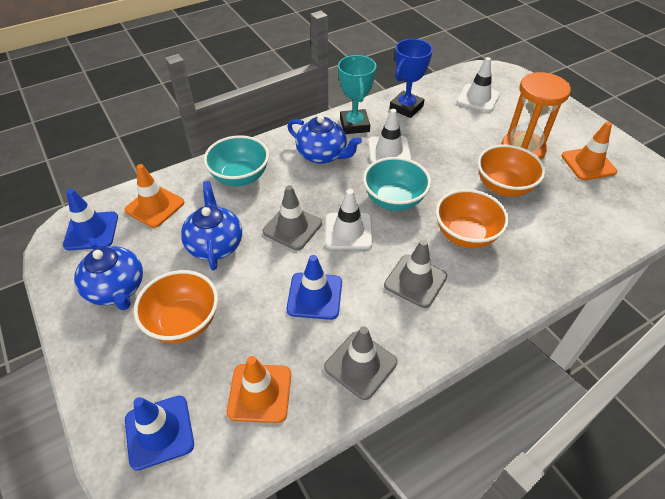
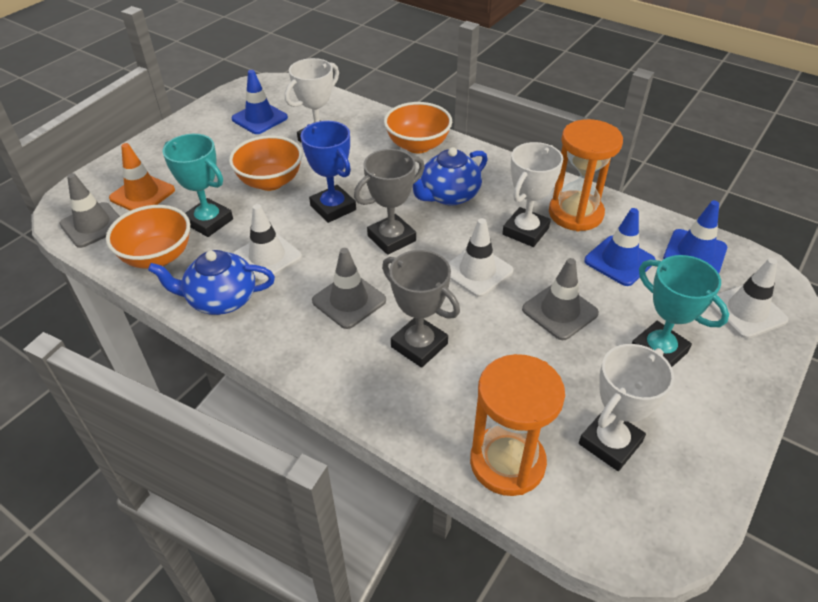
blue teapot: [74,238,143,310] [181,181,242,271] [287,115,362,164] = 3 -> [148,250,275,315] [413,147,488,206] = 2
grey trophy: none = 0 -> [354,149,425,255] [382,250,460,368] = 2
orange hourglass: [501,72,571,160] = 1 -> [470,354,565,496] [549,119,623,231] = 2
orange traffic cone: [124,164,184,228] [227,356,291,423] [561,122,617,180] = 3 -> [109,143,175,211] = 1
turquoise bowl: [204,135,269,186] [363,157,431,211] = 2 -> none = 0
turquoise trophy: [338,55,376,134] = 1 -> [162,134,233,237] [632,255,729,367] = 2
white trophy: none = 0 -> [285,58,339,143] [502,142,563,247] [579,344,674,471] = 3

